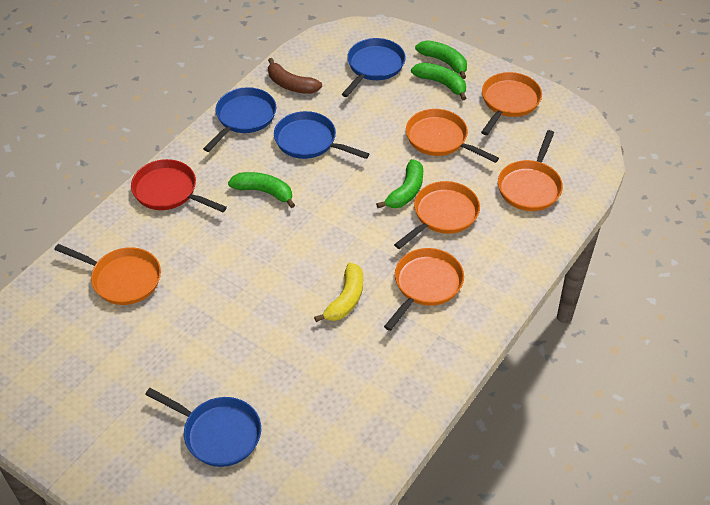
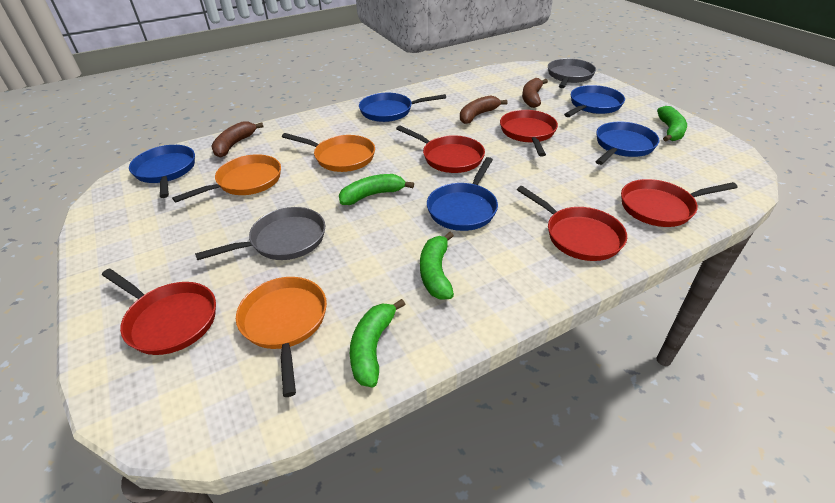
blue pan: [145,388,261,467] [203,87,276,152] [274,111,369,159] [342,38,406,97] = 4 -> [129,145,195,198] [359,93,446,122] [427,157,498,231] [564,85,625,117] [595,121,659,165] = 5
brown banana: [268,58,322,94] = 1 -> [211,121,263,158] [460,96,508,124] [522,78,548,108] = 3
grey pan: none = 0 -> [195,207,325,260] [548,58,596,88] = 2
orange pan: [54,244,161,305] [384,248,464,331] [394,181,480,249] [406,109,499,163] [481,72,542,135] [498,130,563,211] = 6 -> [172,154,281,203] [236,277,327,397] [282,133,375,172] = 3
red pan: [131,159,227,212] = 1 -> [102,268,216,355] [396,125,485,173] [500,110,558,157] [517,186,627,261] [621,179,737,227] = 5
yellow banana: [314,263,363,322] = 1 -> none = 0

